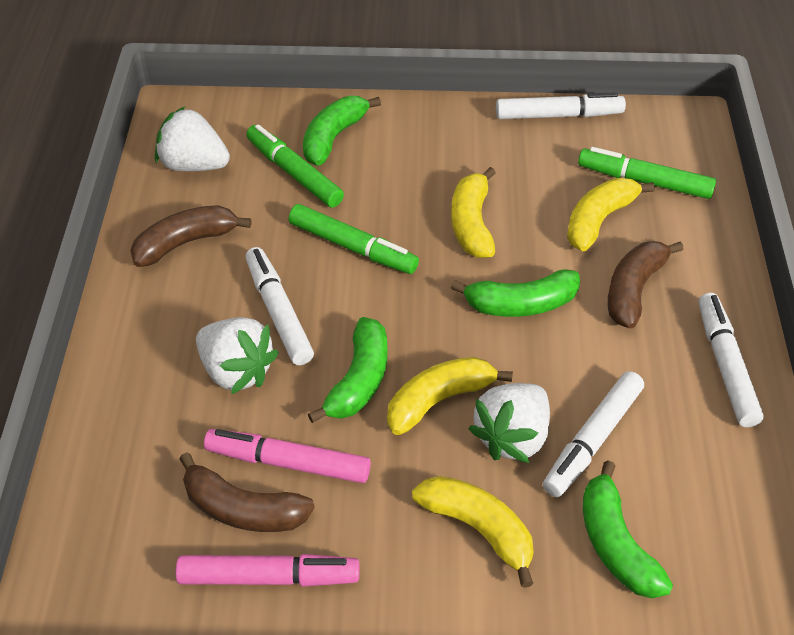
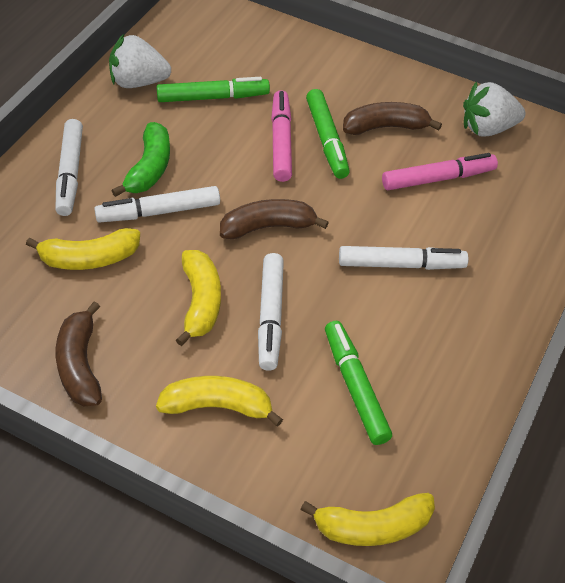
green banana: [303,96,381,166] [308,317,387,423] [451,269,580,317] [583,460,673,598] = 4 -> [111,122,170,197] = 1
white strawberry: [155,106,230,171] [196,317,279,394] [468,383,550,463] = 3 -> [109,33,171,88] [463,81,526,137] = 2

